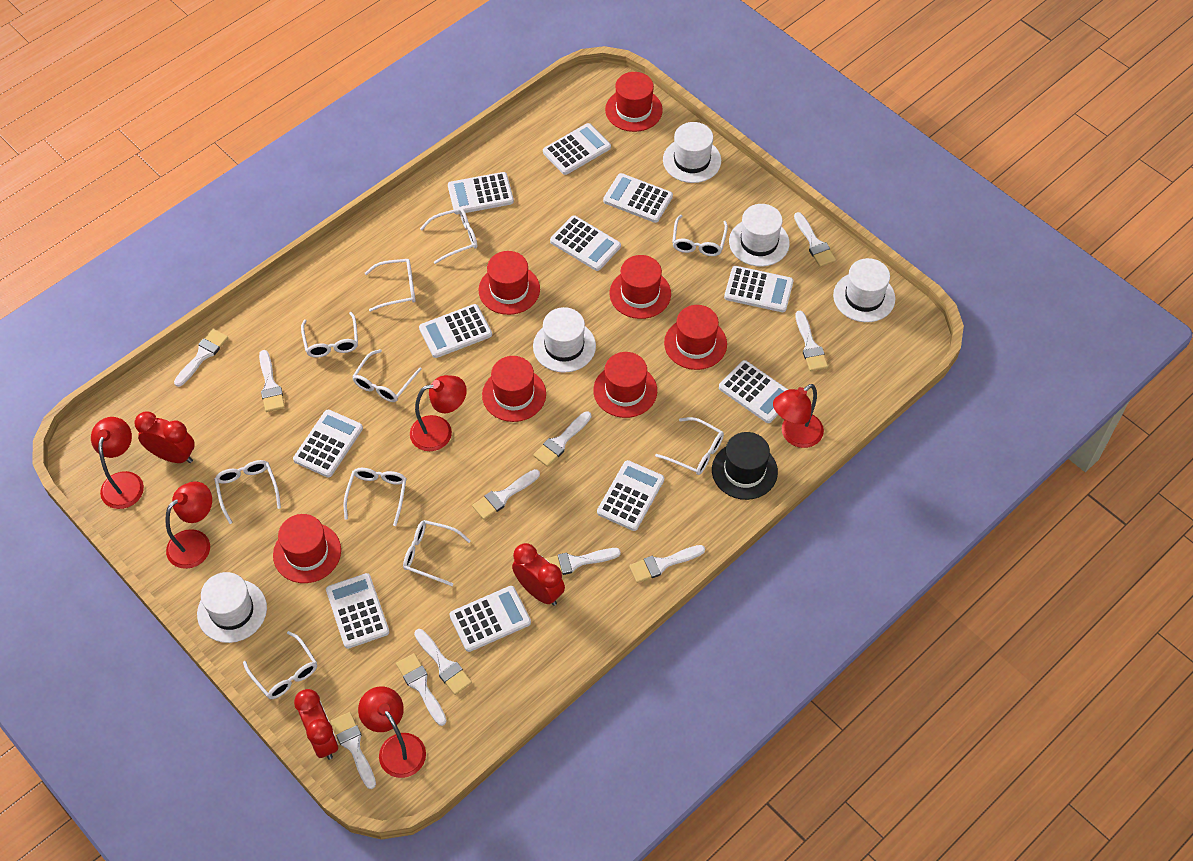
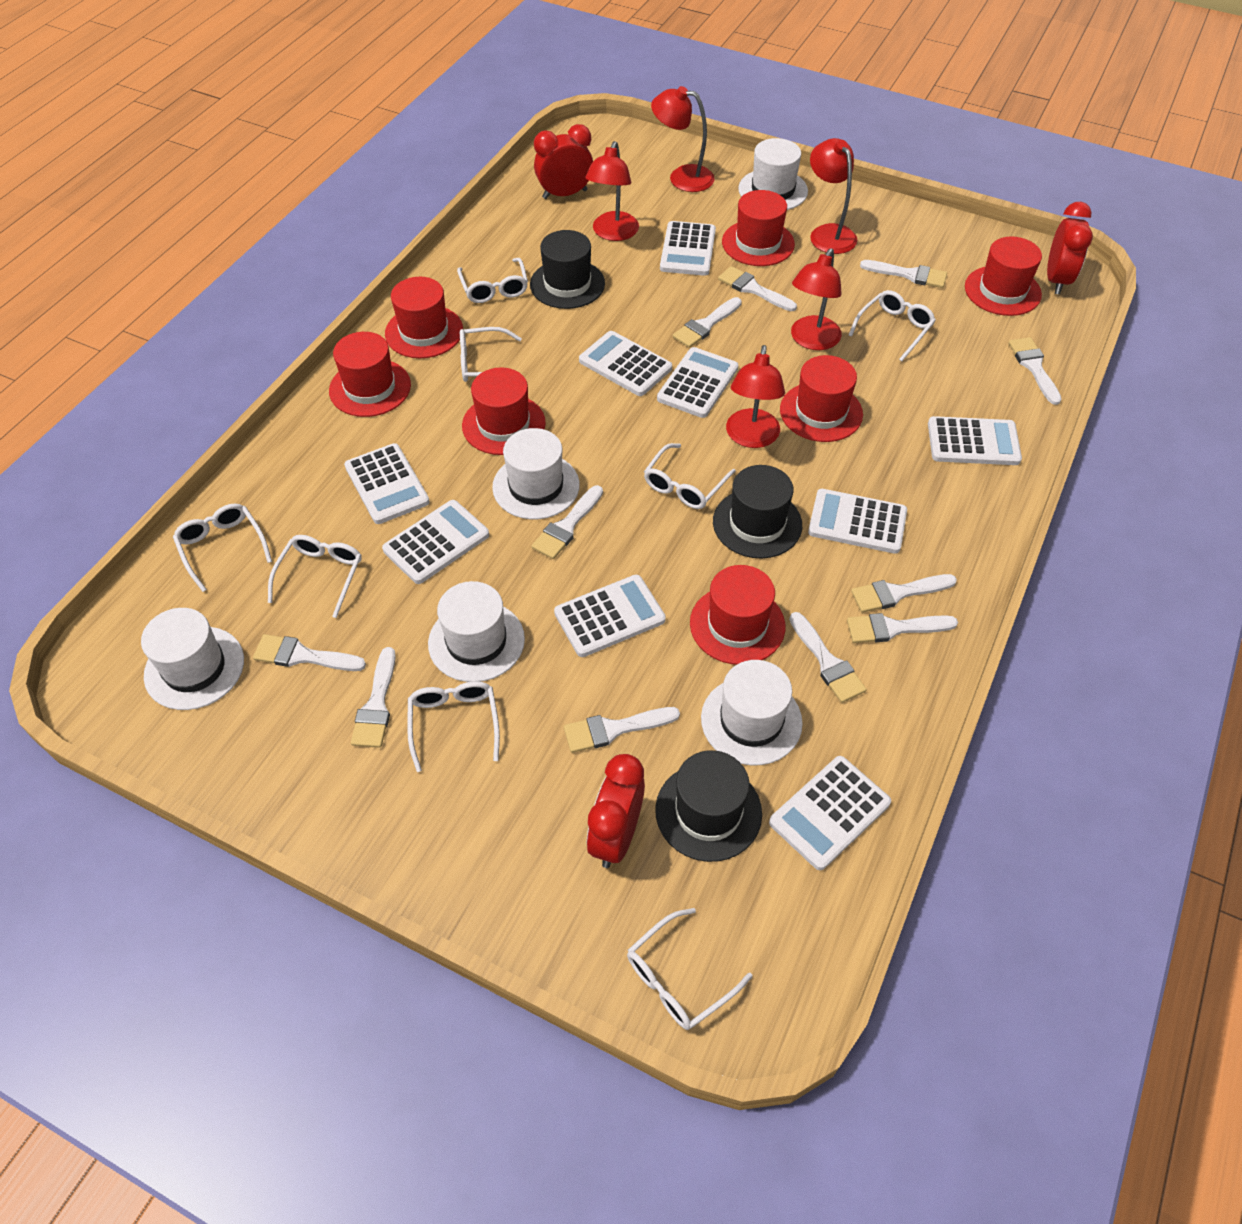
black hat: [712,432,778,500] = 1 -> [530,230,605,309] [655,750,762,862] [713,465,802,559] = 3
white calculator: [293,409,363,478] [326,573,389,649] [419,304,492,358] [448,172,514,214] [449,586,531,652] [543,123,611,175] [550,215,621,271] [597,460,664,531] [603,173,673,223] [719,360,788,423] [724,266,793,312] = 11 -> [344,443,430,524] [382,500,489,584] [554,575,666,657] [579,331,672,396] [657,347,738,418] [660,221,716,276] [769,756,891,870] [808,489,907,554] [928,416,1022,465] = 9
white glasses: [214,460,281,524] [243,631,317,699] [301,312,358,358] [344,468,407,526] [352,349,422,402] [365,259,416,312] [403,520,471,586] [420,208,478,264] [655,417,724,475] [672,215,728,256] = 10 -> [173,504,272,592] [268,535,362,618] [407,681,500,772] [457,258,528,303] [460,327,522,382] [627,908,752,1030] [644,443,736,509] [849,290,936,362] = 8

